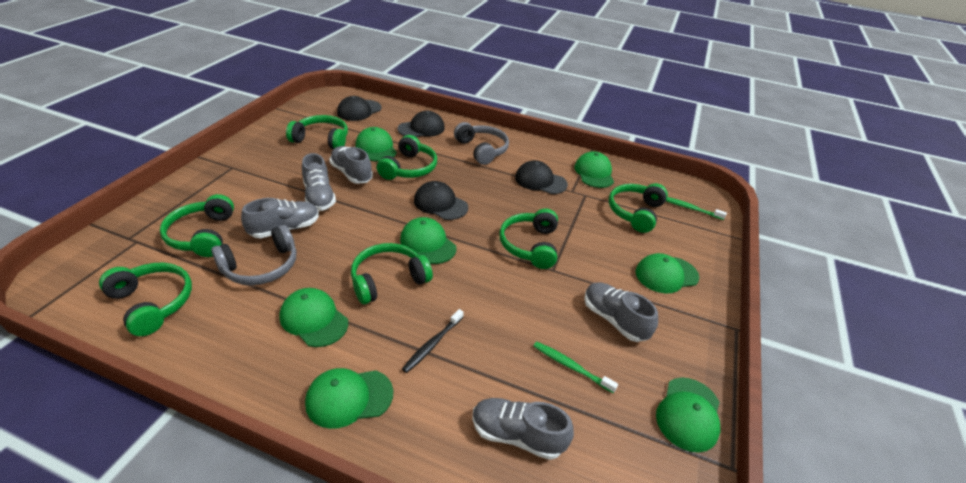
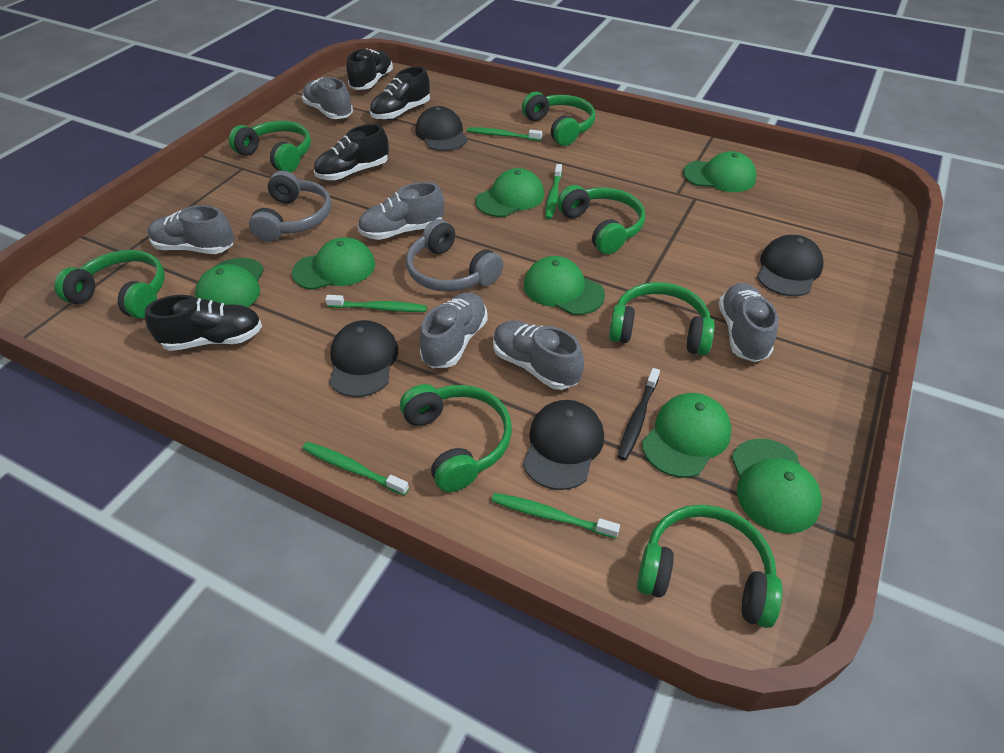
black shoe: none = 0 -> [145,295,262,351] [314,124,389,180] [346,49,393,90] [370,66,430,120] = 4
green toothbrush: [533,341,618,393] [666,197,727,220] = 2 -> [302,442,409,496] [325,295,427,312] [467,127,542,141] [492,493,620,538] [545,164,562,219] = 5
grey shoe: [241,198,319,238] [302,153,336,211] [329,146,373,184] [472,398,574,460] [584,282,658,342] = 5 -> [148,205,234,254] [302,77,353,119] [358,182,444,240] [419,292,488,368] [493,320,584,390] [719,283,778,362] = 6

